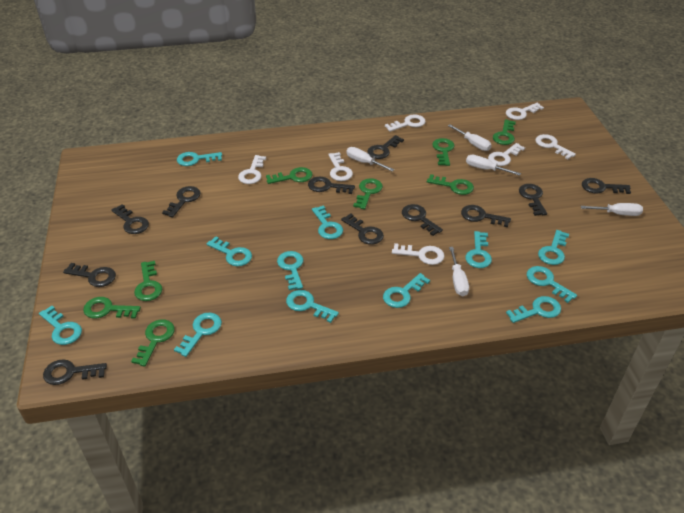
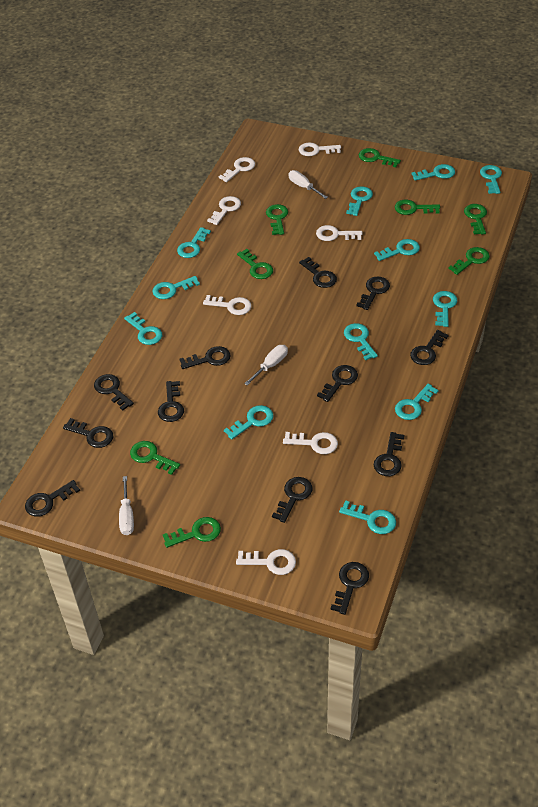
black key: [43,359,107,385] [63,263,116,287] [112,204,149,234] [162,186,201,217] [308,177,355,194] [341,213,384,245] [367,135,404,159] [402,204,443,236] [461,205,511,227] [519,184,547,216] [582,178,631,194] = 11 -> [25,480,80,517] [63,418,113,448] [94,374,134,410] [158,381,184,422] [180,346,231,369] [272,477,312,523] [299,257,337,288] [317,365,358,402] [330,562,369,615] [356,276,390,310] [374,432,404,476] [410,330,449,365] = 12
white screwdriver: [346,147,394,172] [448,124,492,151] [449,247,469,296] [466,155,521,176] [581,203,643,216] = 5 -> [119,476,134,535] [244,345,288,386] [289,170,328,199] = 3

